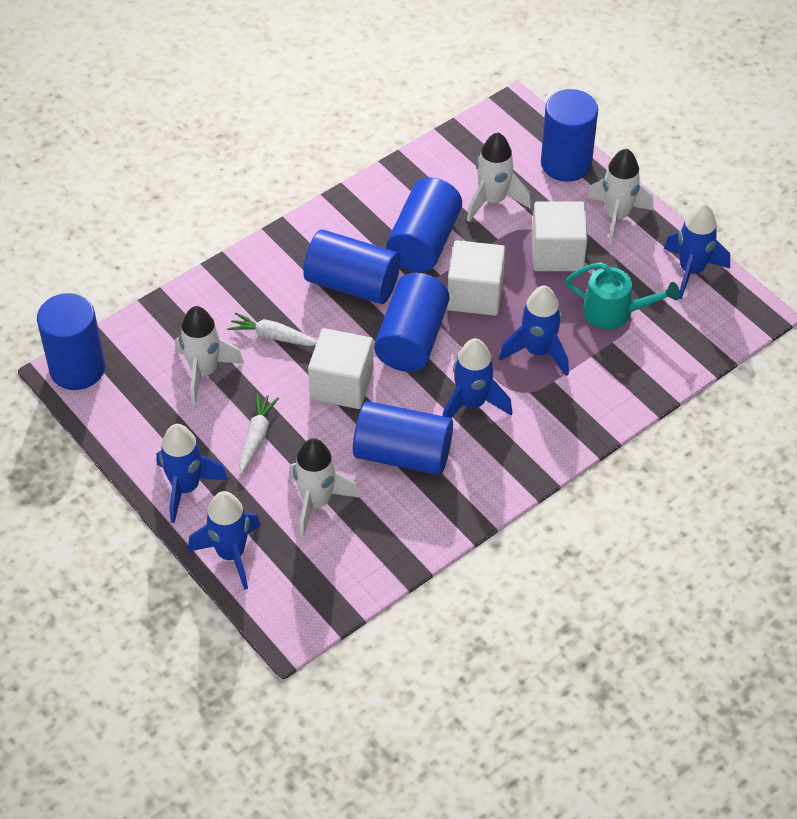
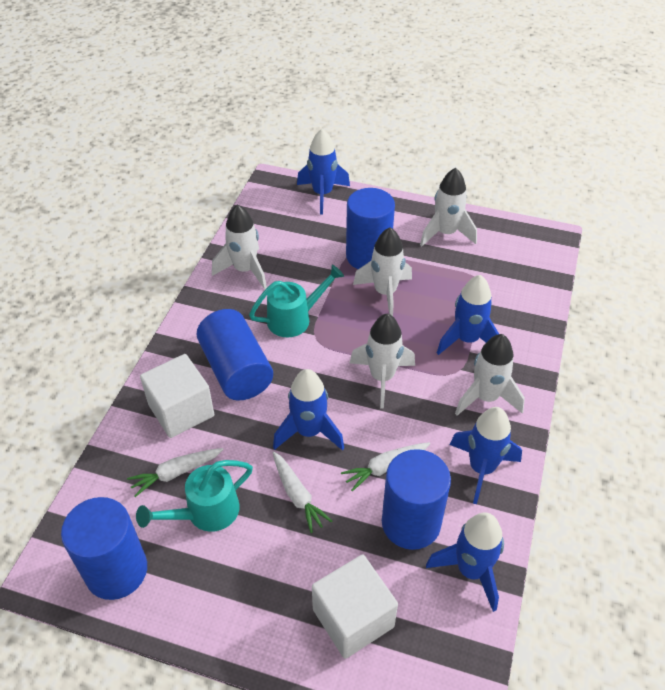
blue cylinder: [37,293,105,390] [303,229,400,304] [353,401,453,475] [374,273,449,372] [386,178,462,272] [541,89,598,182] = 6 -> [61,497,147,600] [197,309,273,401] [346,188,395,269] [382,449,451,550] = 4
turquoise watering can: [566,262,680,329] = 1 -> [136,460,253,532] [249,265,344,337] = 2
white carrot: [227,312,317,346] [239,393,279,474] = 2 -> [127,448,223,497] [273,452,332,533] [341,442,430,492] = 3
white cube: [308,328,374,409] [447,240,505,316] [532,201,588,271] = 3 -> [140,354,214,438] [312,554,398,659] = 2
white rocket: [175,306,244,404] [289,438,359,537] [467,132,531,222] [587,148,654,245] = 4 -> [212,204,267,289] [350,313,415,408] [353,227,412,316] [420,168,477,247] [455,334,525,416] = 5

